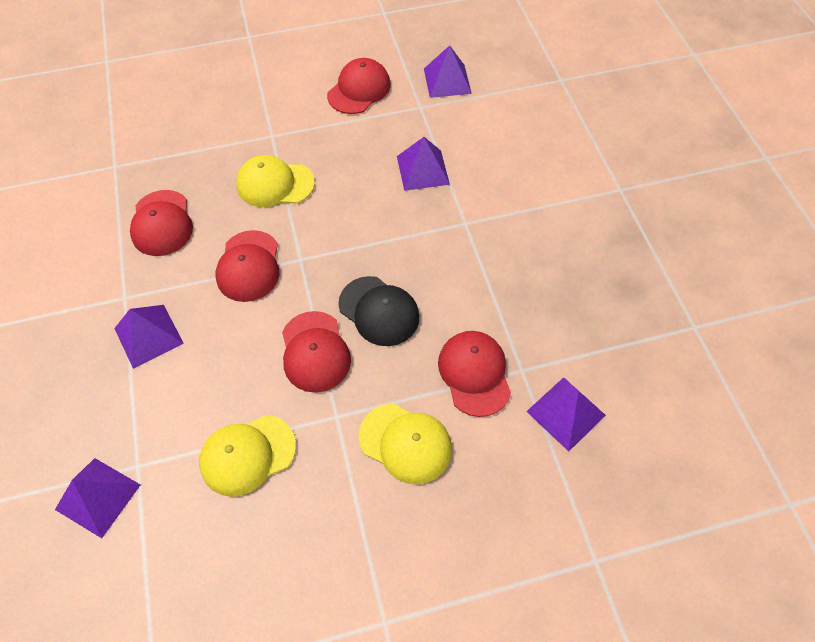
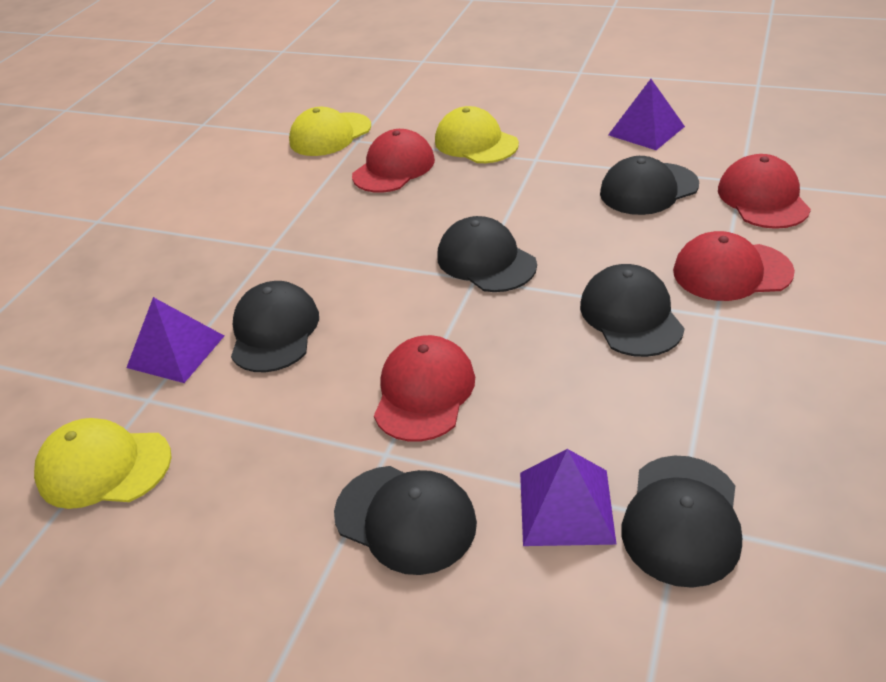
black cap: [338,276,420,346] = 1 -> [231,281,319,373] [334,466,477,575] [437,216,537,292] [580,264,685,357] [600,156,699,215] [622,455,742,588] = 6
purple pyramid: [55,458,140,538] [114,305,184,369] [397,137,450,191] [424,45,472,98] [526,377,606,452] = 5 -> [126,297,224,383] [520,449,617,546] [608,79,685,150] = 3
red cap: [130,190,193,256] [215,230,279,302] [282,311,351,393] [327,58,391,114] [438,331,511,417] = 5 -> [352,129,435,193] [374,335,475,442] [673,231,795,301] [718,154,811,229] = 4

